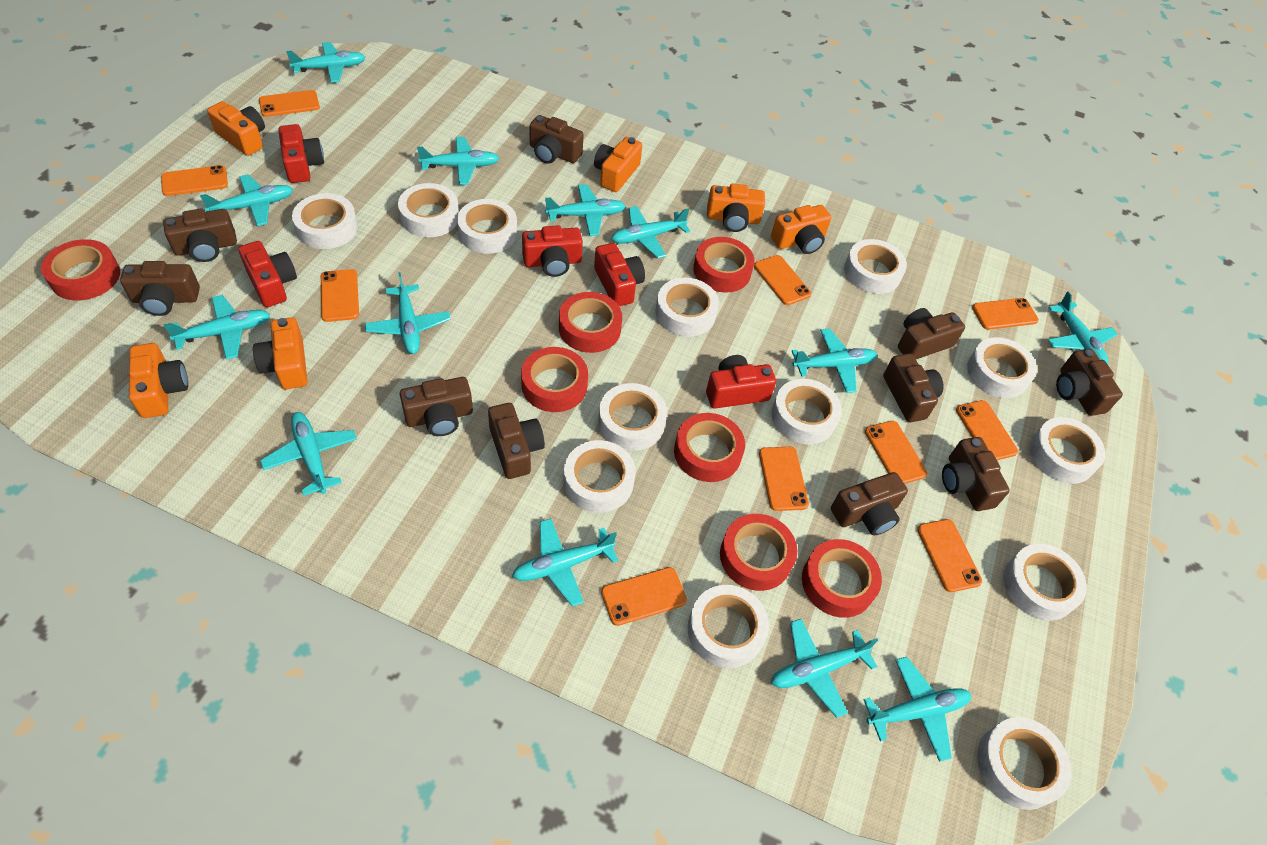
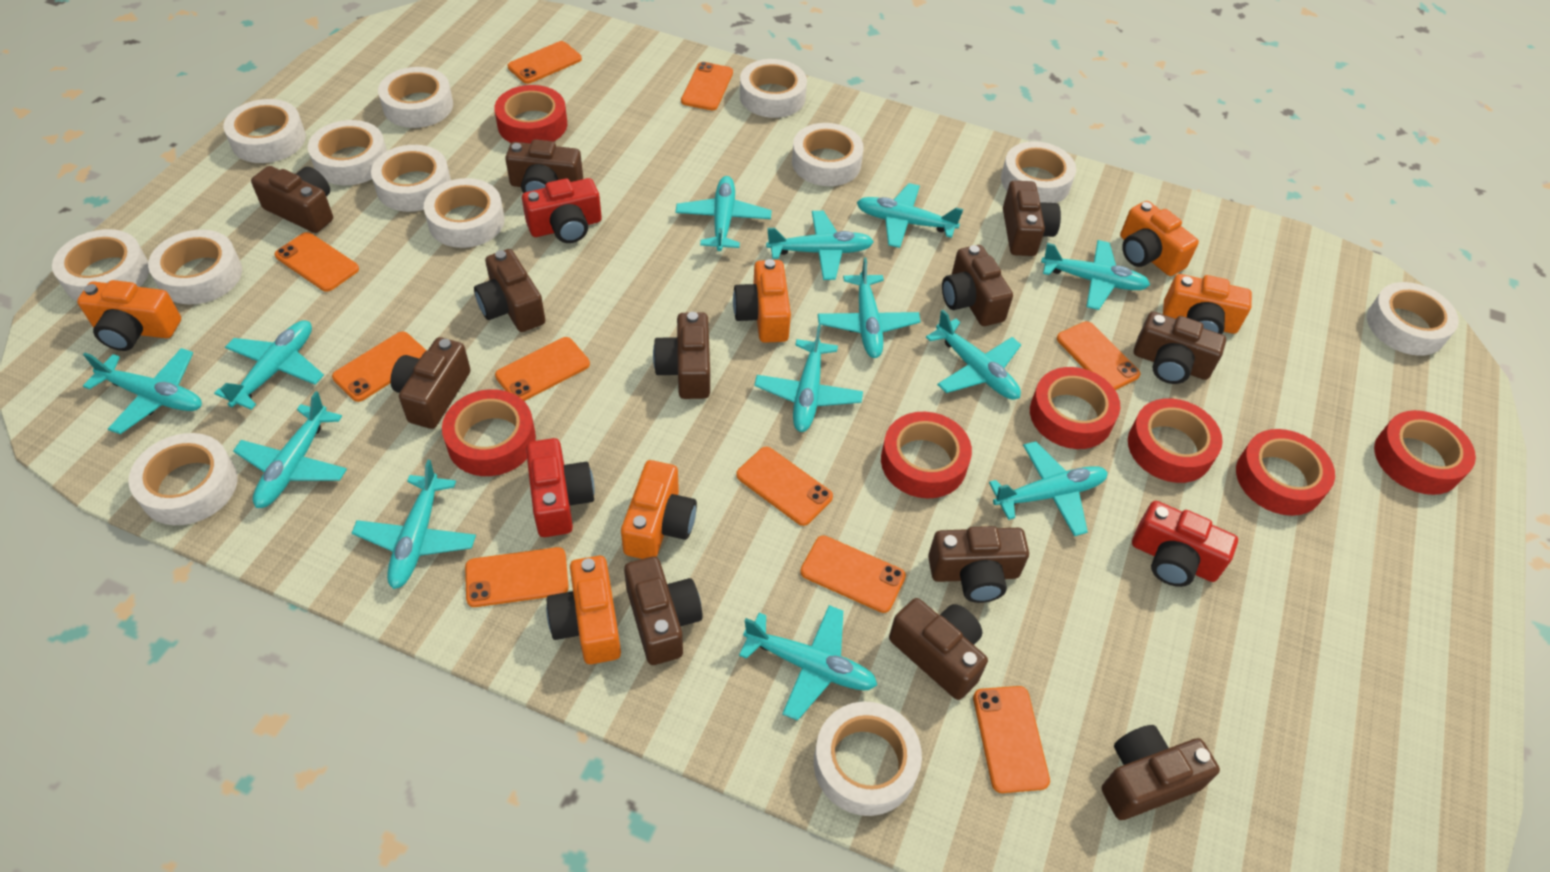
brown camera: [120,261,200,316] [163,208,237,262] [400,377,473,436] [488,403,545,479] [529,115,584,164] [831,472,908,535] [883,353,944,422] [898,308,965,359] [942,437,1010,511] [1056,349,1123,416] = 10 -> [251,166,333,233] [390,337,471,429] [474,249,545,332] [505,139,583,193] [624,556,703,665] [653,312,710,399] [889,598,988,700] [928,526,1029,603] [942,245,1013,326] [1003,181,1061,256] [1101,725,1220,820] [1134,312,1226,384] = 12
red camera: [238,241,297,307] [278,124,324,183] [522,225,583,277] [594,243,645,306] [706,355,776,408] = 5 -> [522,178,602,243] [526,438,595,537] [1132,501,1238,587] = 3

